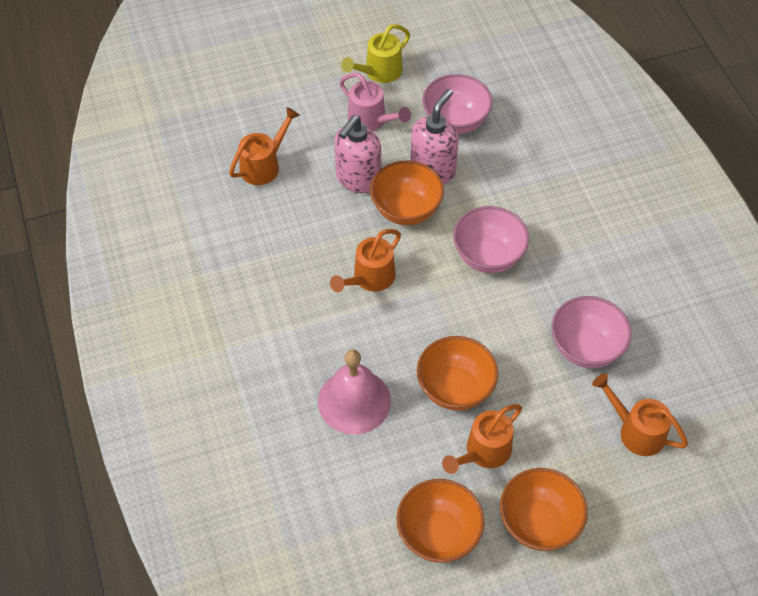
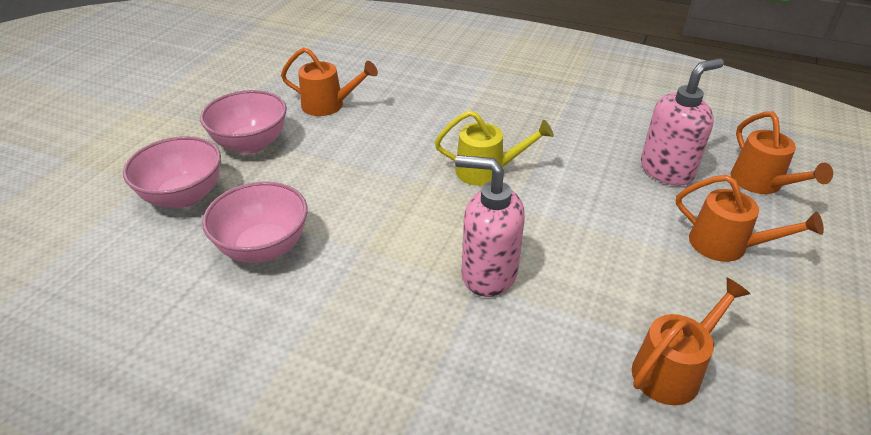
orange bowl: [370,160,444,225] [396,479,485,563] [417,336,498,411] [500,468,588,551] = 4 -> none = 0
pink bell: [318,349,391,435] = 1 -> none = 0
pink watering can: [339,73,411,131] = 1 -> none = 0

